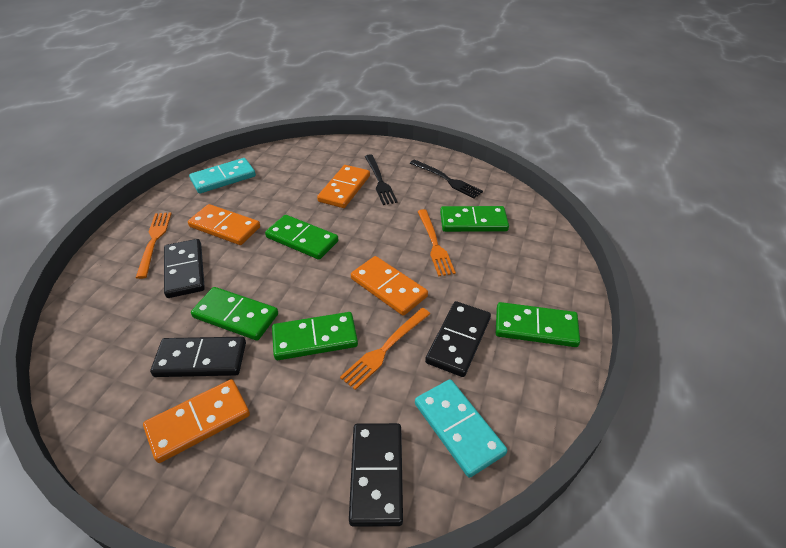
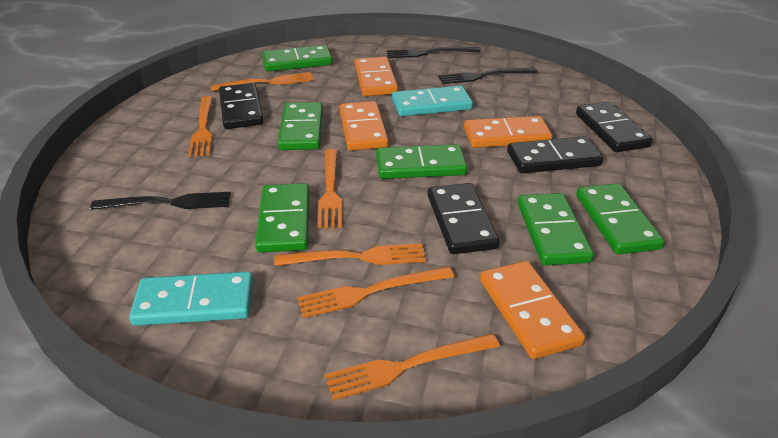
black fork: [365,154,398,205] [410,159,483,199] = 2 -> [90,192,231,210] [386,47,480,58] [438,68,538,84] = 3
green domino: [191,287,278,340] [265,215,338,260] [272,312,358,360] [440,206,509,232] [496,302,580,347] = 5 -> [255,183,309,253] [262,45,333,72] [278,102,323,150] [376,144,467,179] [518,193,594,265] [576,183,664,255] = 6
orange fork: [136,212,172,279] [340,308,430,390] [417,209,456,276] = 3 -> [188,96,213,157] [210,72,314,91] [274,243,426,266] [297,266,454,318] [317,149,342,229] [325,333,500,401] = 6

